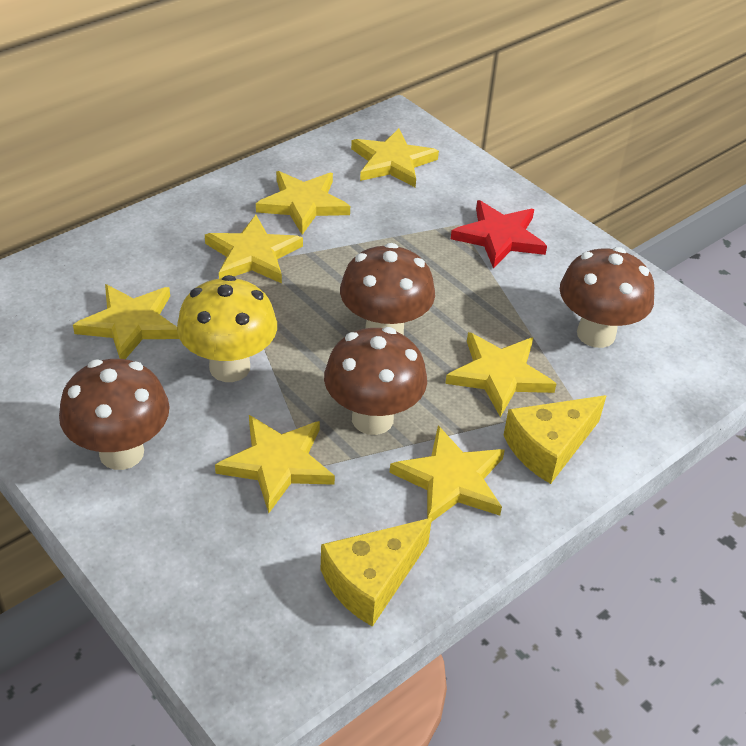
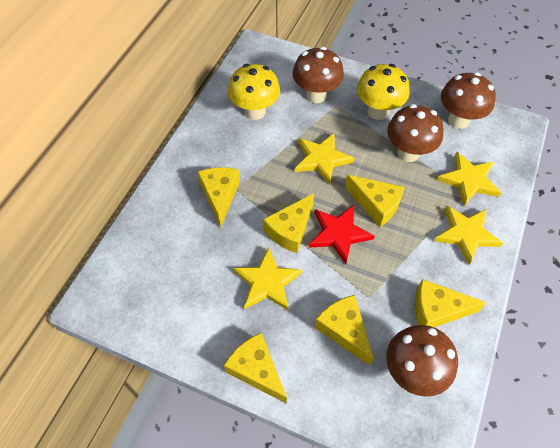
yellow cheese: [321,518,432,627] [503,395,606,484] = 2 -> [198,167,240,227] [224,333,287,404] [263,193,314,253] [315,295,374,366] [345,175,405,227] [415,279,487,327] = 6
yellow mushroom: [177,275,277,382] = 1 -> [228,64,280,120] [357,64,410,120] = 2
yellow star: [73,284,179,359] [205,215,303,283] [215,415,335,513] [256,171,350,235] [351,128,439,188] [389,425,505,522] [445,332,556,417] = 7 -> [233,247,302,310] [295,133,355,185] [434,205,503,265] [437,152,501,206] = 4

